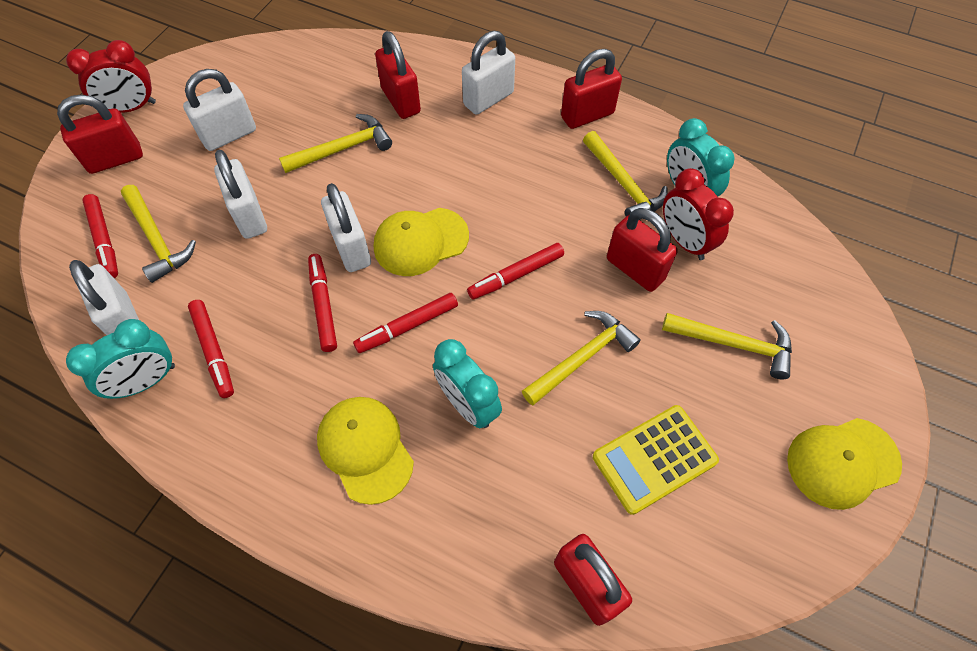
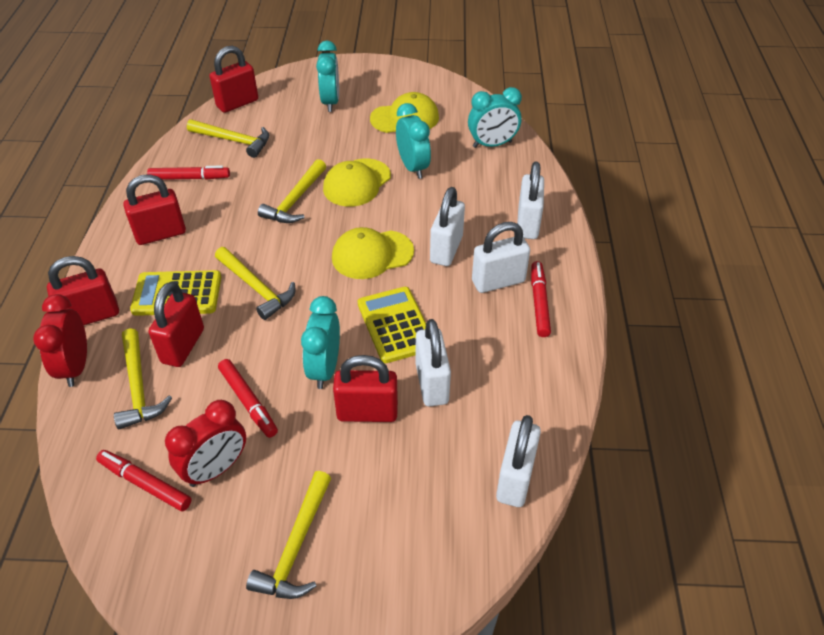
red marker: [82,194,118,278] [188,300,234,398] [308,254,337,352] [353,293,458,353] [467,243,564,299] = 5 -> [96,450,192,511] [147,166,230,180] [218,359,278,438] [531,261,551,337] = 4
turquoise clock: [66,319,175,399] [433,339,502,428] [667,118,735,196] = 3 -> [301,296,340,389] [316,40,339,112] [396,103,431,179] [468,87,522,148] = 4
yellow calculator: [593,405,719,515] = 1 -> [130,270,221,316] [358,287,426,363] = 2

